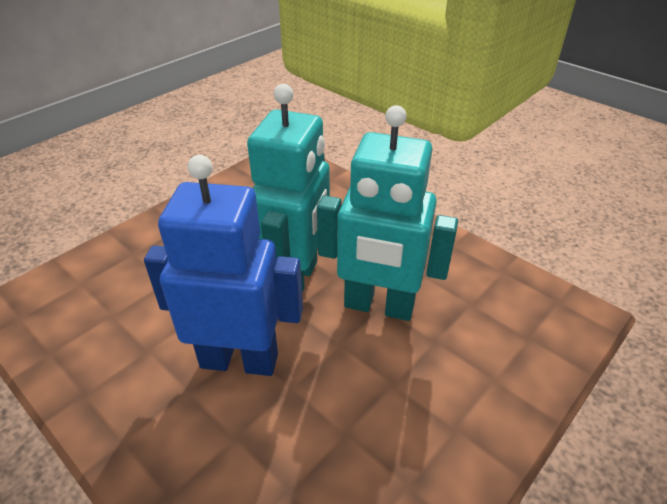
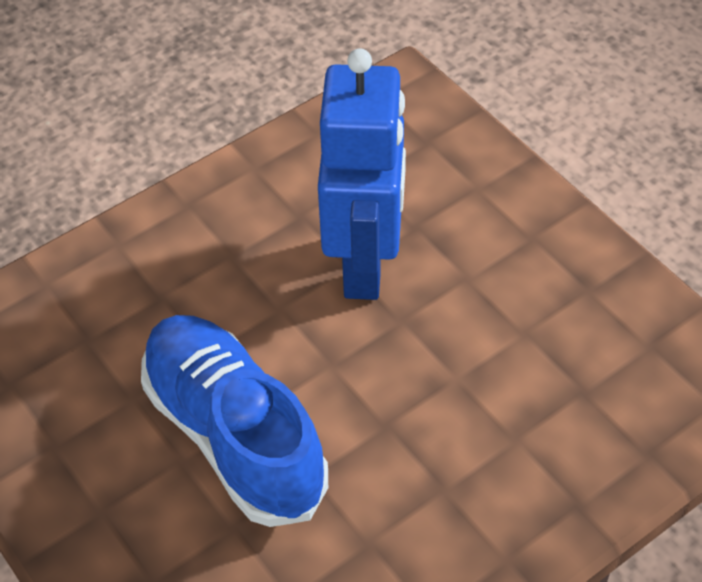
blue shoe: none = 0 -> [141,315,328,527] = 1
turquoise robot: [247,84,330,292] [317,105,458,321] = 2 -> none = 0

